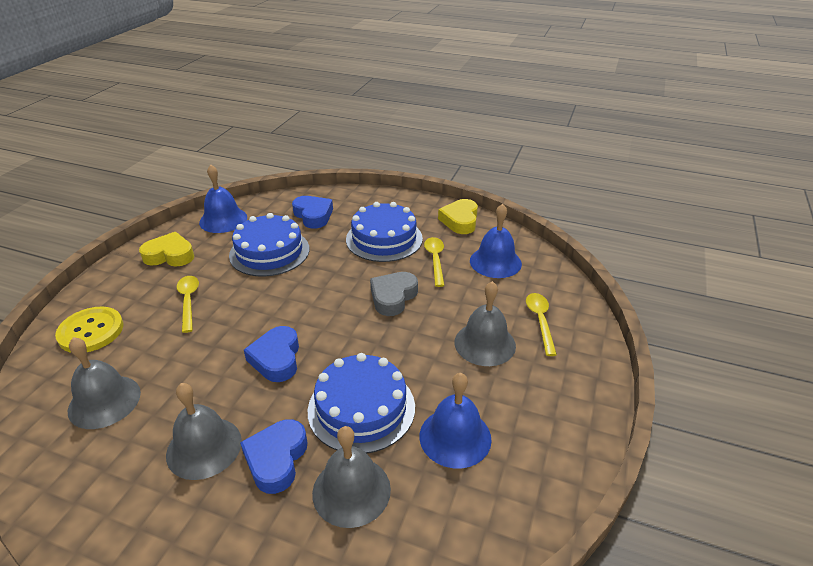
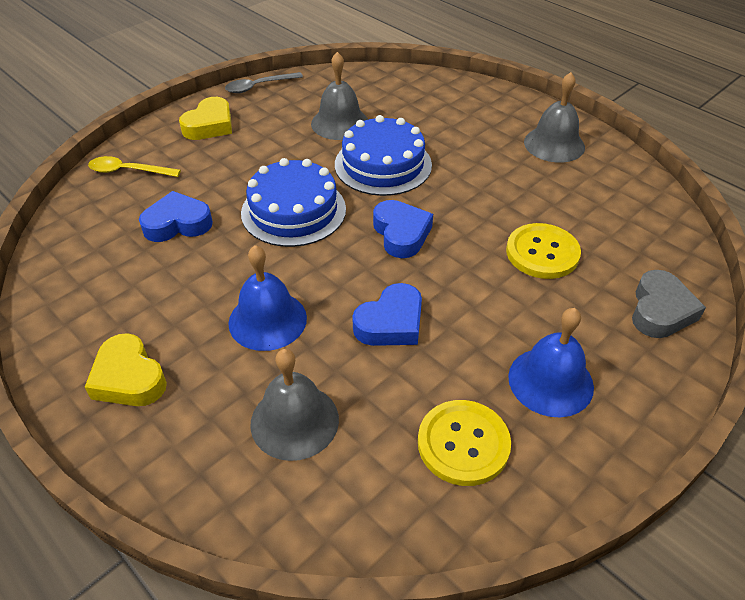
blue bell: [199,165,247,233] [419,373,492,469] [470,204,522,278] = 3 -> [228,245,307,351] [508,308,594,417] = 2
blue cake: [229,213,309,277] [308,353,415,453] [346,202,423,262] = 3 -> [241,158,346,247] [335,115,432,196] = 2
grey bell: [68,337,141,429] [166,383,242,480] [312,426,391,528] [455,281,516,366] = 4 -> [250,349,339,461] [311,52,368,140] [524,72,585,163] = 3
grey spoon: none = 0 -> [225,72,303,93] = 1
yellow button: [55,307,124,353] = 1 -> [418,400,511,486] [506,223,581,279] = 2
yellow spoon: [176,276,199,333] [424,237,445,287] [526,293,557,356] = 3 -> [88,156,181,177] = 1

